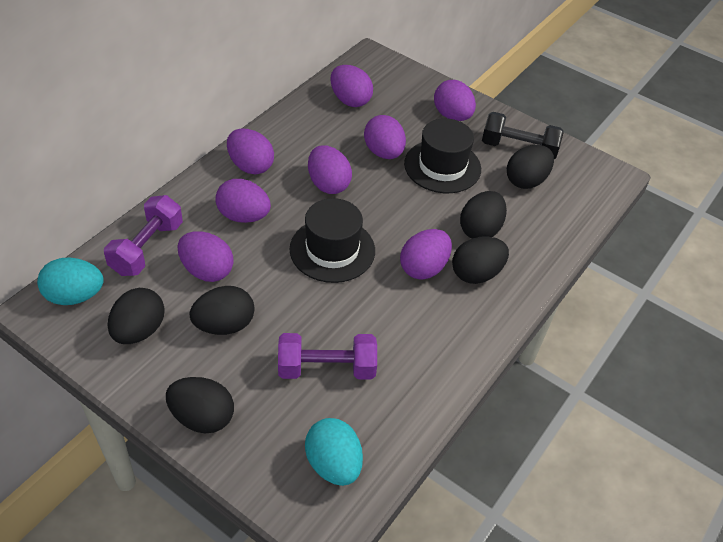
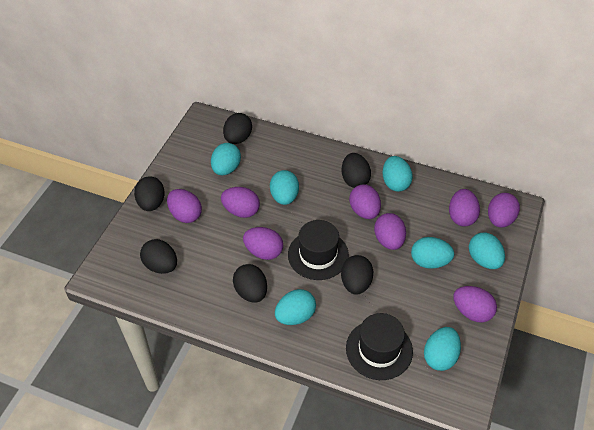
black dumbbell: [482,112,564,159] = 1 -> none = 0
purple dumbbell: [104,195,183,276] [278,333,377,379] = 2 -> none = 0
turquoise egg: [37,257,104,305] [305,418,363,486] = 2 -> [211,143,241,175] [270,170,299,205] [275,289,316,325] [382,156,413,192] [411,237,454,269] [424,327,461,371] [469,232,505,269] = 7

